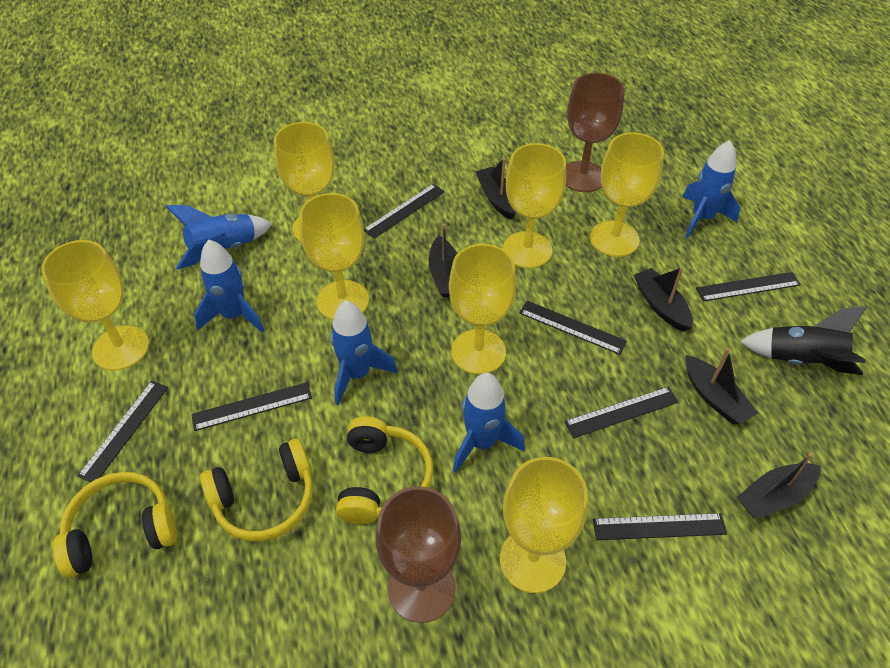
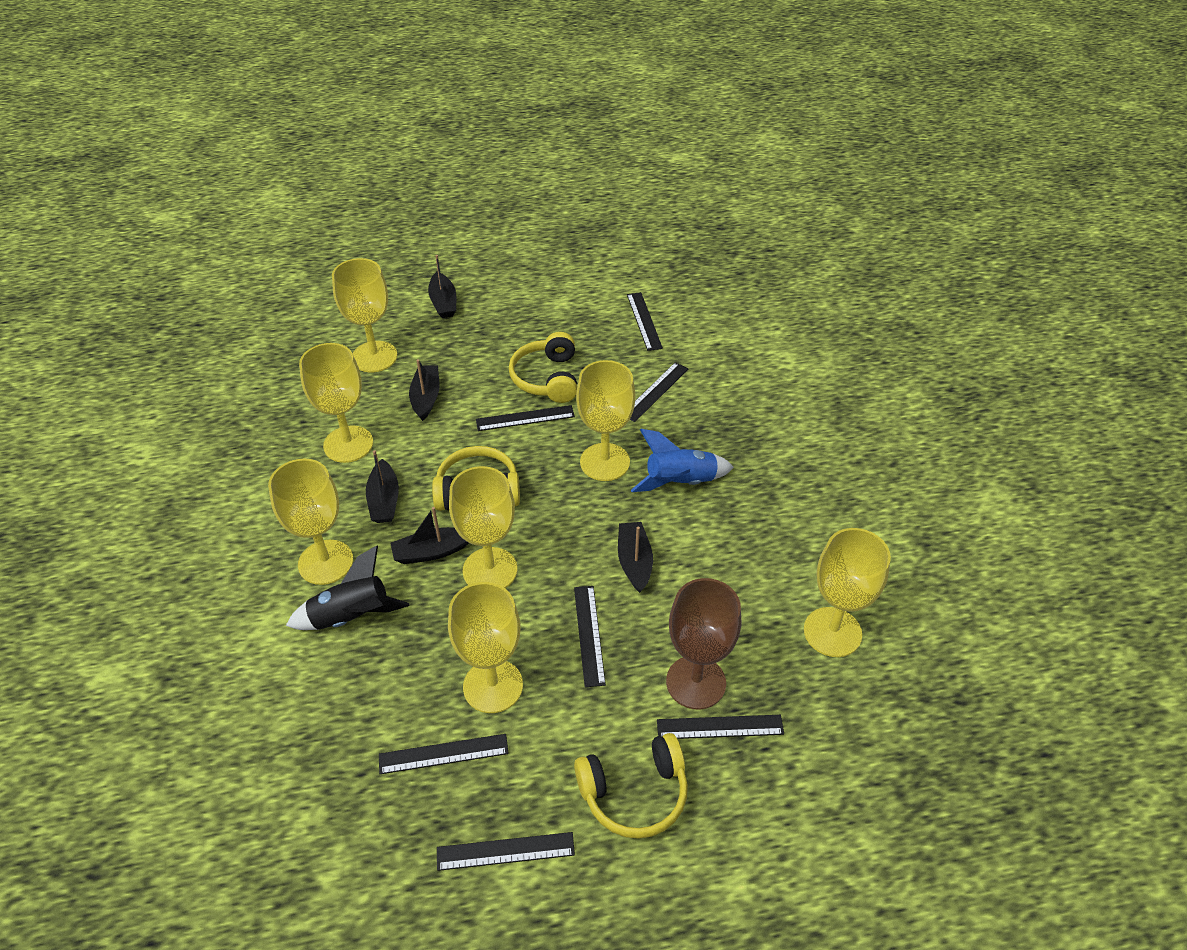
blue rocket: [165,205,272,270] [194,240,264,332] [330,301,398,405] [453,373,525,473] [683,140,740,238] = 5 -> [631,429,734,492] = 1
brown goblet: [376,486,461,623] [566,73,624,192] = 2 -> [666,578,741,710] = 1

